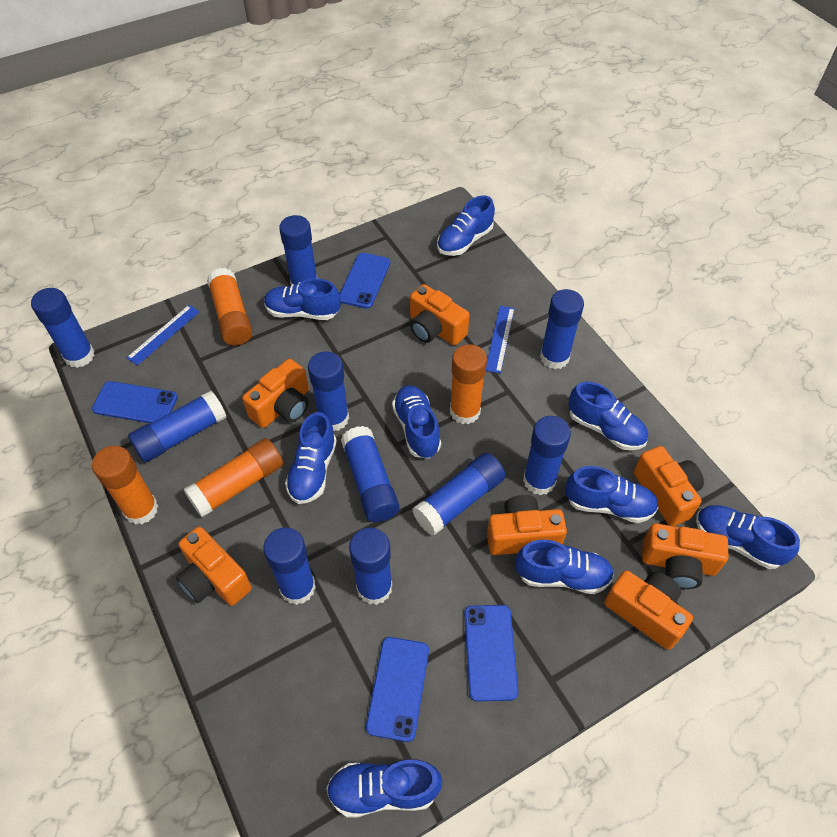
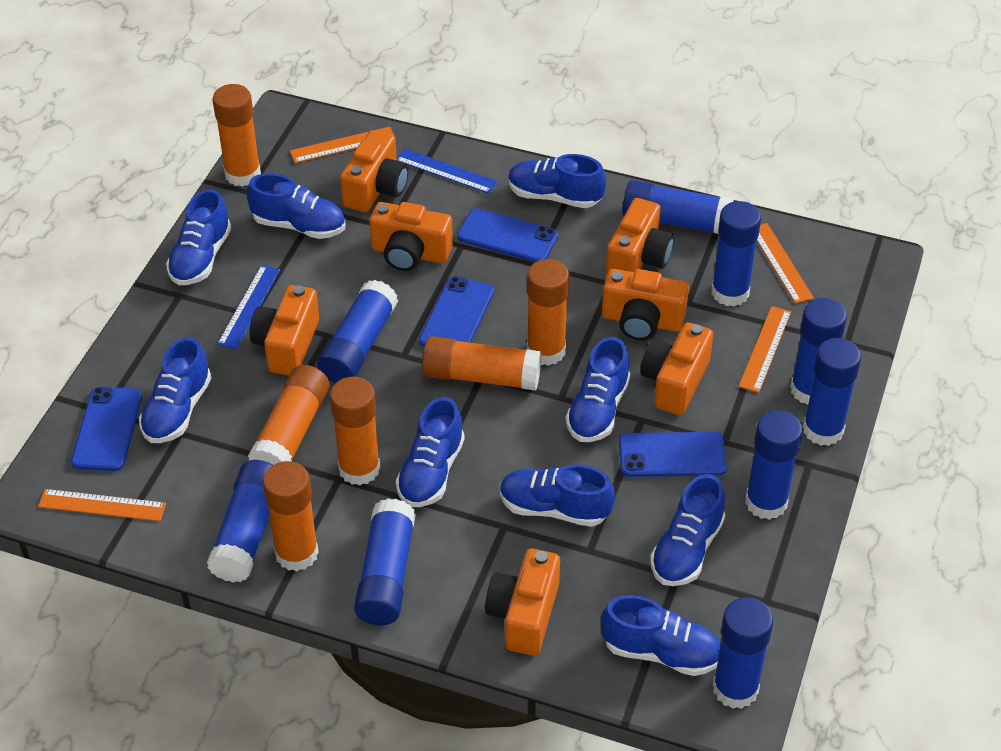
blue glue stick: [31,288,95,368] [128,391,227,463] [263,527,316,605] [279,215,318,285] [308,352,349,431] [341,426,400,522] [349,528,392,605] [412,453,505,536] [523,416,571,495] [540,289,584,369] = 10 -> [207,460,273,583] [317,280,398,383] [354,499,416,625] [623,180,734,234] [711,201,761,306] [713,597,773,709] [745,410,803,520] [790,298,847,405] [803,338,861,446] = 9
orange glue stick: [92,446,158,525] [184,438,283,518] [207,268,252,346] [450,344,487,424] = 4 -> [213,84,261,187] [248,365,330,465] [263,461,319,571] [330,377,380,486] [422,336,542,390] [527,259,570,366] = 6
orange ruler: none = 0 -> [38,489,166,521] [290,127,396,163] [739,306,791,393] [757,223,814,303] = 4

